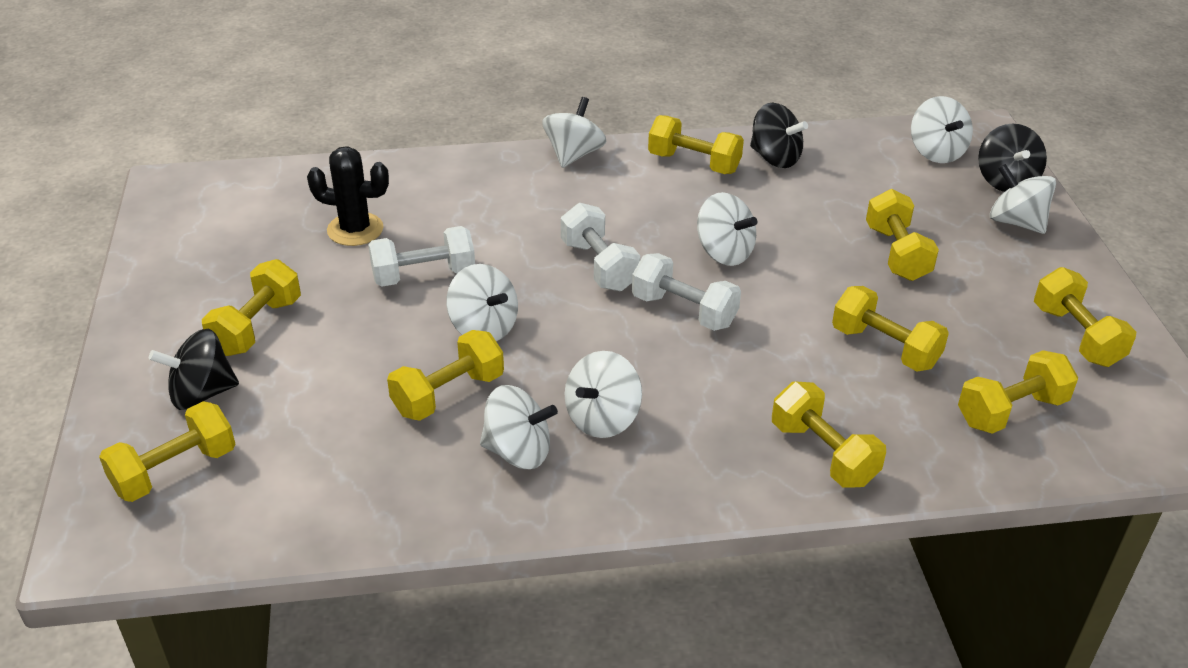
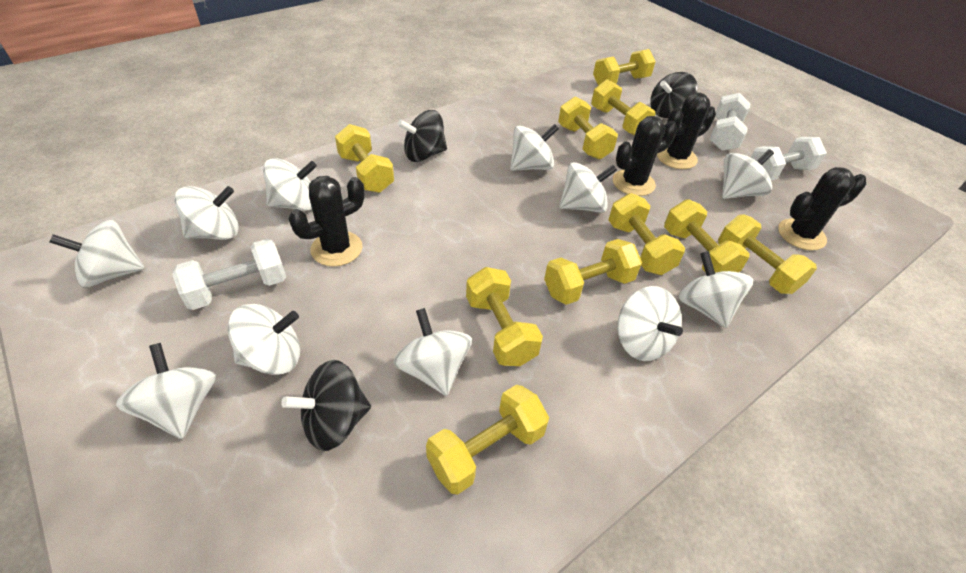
black cactus: [307,146,389,246] = 1 -> [289,176,365,266] [613,116,677,196] [657,93,716,169] [778,167,866,251] = 4
white spinning top: [446,264,518,341] [480,385,558,469] [542,97,606,168] [565,351,642,438] [697,192,758,266] [911,96,973,163] [990,164,1056,234] = 7 -> [49,220,144,288] [116,343,216,439] [174,186,239,240] [227,304,300,375] [263,158,317,211] [394,308,472,396] [510,124,559,171] [559,162,617,213] [617,286,683,361] [678,251,753,328] [722,149,774,199] = 11
yellow dumbbell: [99,401,235,502] [202,259,301,356] [387,330,504,421] [648,115,744,174] [772,382,886,488] [832,286,949,372] [866,189,939,281] [958,350,1078,434] [1034,267,1136,367] = 9 -> [335,124,394,193] [426,385,549,495] [466,267,543,366] [544,239,642,305] [558,97,618,159] [591,79,655,135] [593,49,656,85] [609,193,685,275] [664,199,749,273] [718,214,817,294] = 10

